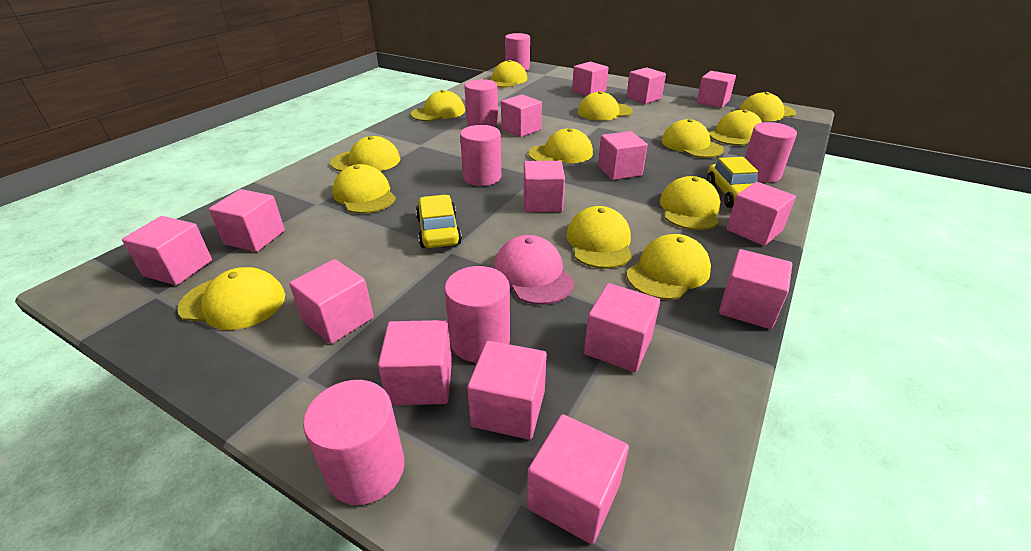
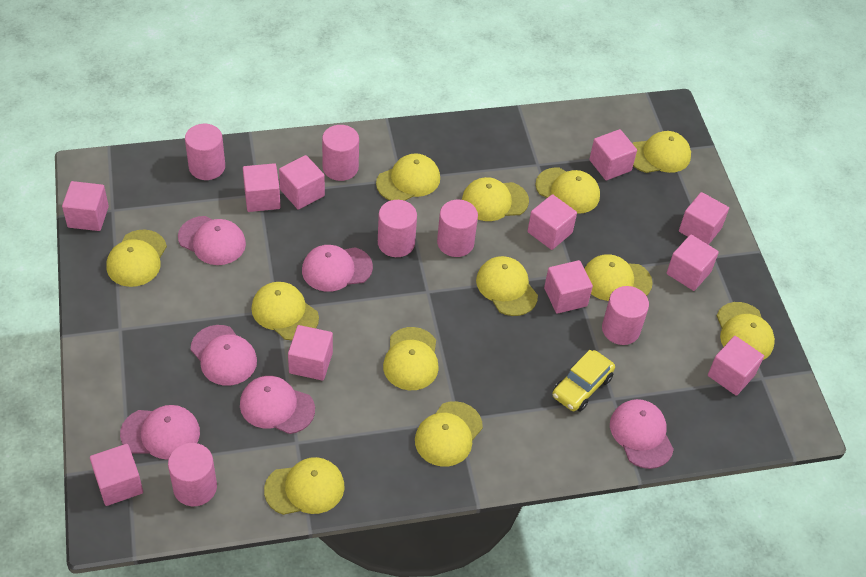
pink cap: [494,235,575,305] = 1 -> [120,405,200,460] [178,216,246,265] [191,325,257,386] [240,376,315,434] [302,245,373,292] [610,399,674,469] = 6
pink cube: [122,216,212,285] [209,189,285,252] [289,259,374,344] [378,320,452,405] [467,341,547,440] [501,94,542,137] [523,161,565,212] [527,414,629,544] [572,62,609,96] [584,283,660,372] [598,131,648,180] [626,67,666,104] [697,71,736,108] [719,249,792,329] [727,182,796,246] = 15 -> [62,181,109,231] [90,444,143,506] [243,163,281,212] [279,155,325,210] [288,325,333,380] [528,194,577,250] [544,260,593,314] [589,129,637,180] [667,235,719,291] [679,192,729,245] [708,336,764,396] = 11
yellow cap: [177,267,285,330] [330,136,400,171] [332,164,396,214] [411,90,465,121] [488,60,527,88] [528,128,593,163] [566,206,632,269] [578,91,633,121] [626,234,711,300] [660,176,720,230] [662,119,724,158] [709,109,762,146] [739,92,796,121] = 13 -> [107,230,167,287] [251,282,319,341] [264,457,344,515] [376,153,440,201] [383,327,439,390] [415,401,483,467] [462,177,529,221] [476,256,538,316] [536,168,600,214] [585,254,653,301] [632,131,691,173] [717,302,775,360] = 12
yellow car: [416,195,462,248] [707,157,759,208] = 2 -> [552,350,615,411] = 1

